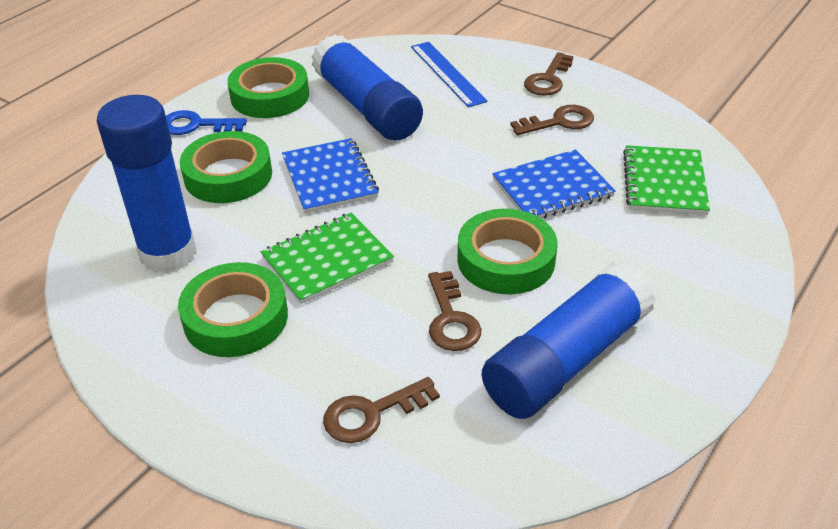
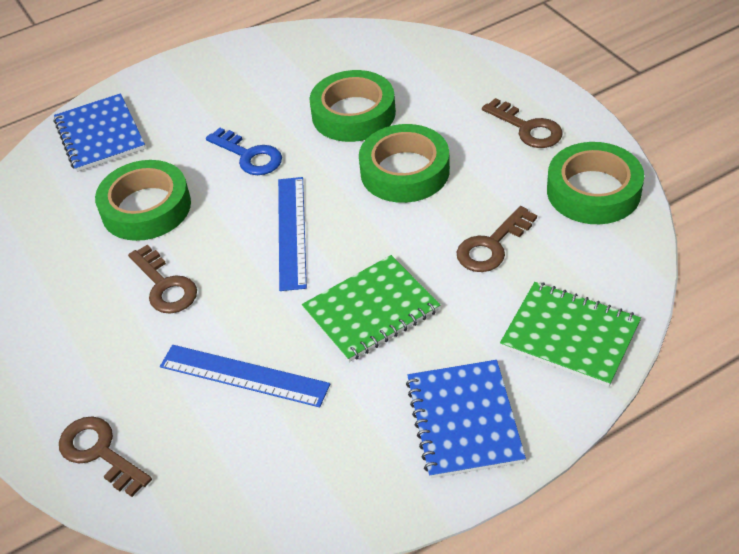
blue glue stick: [97,95,197,273] [311,34,423,141] [482,261,656,419] = 3 -> none = 0
blue ruler: [411,42,488,107] = 1 -> [160,345,330,407] [278,177,307,291] = 2

